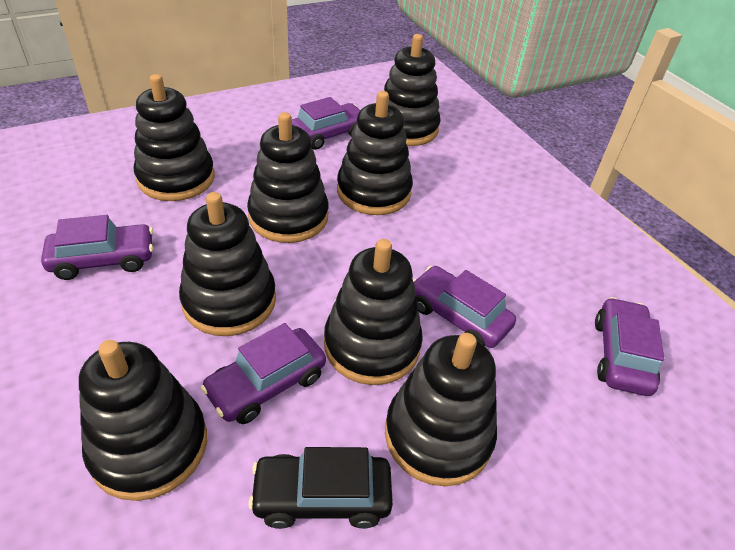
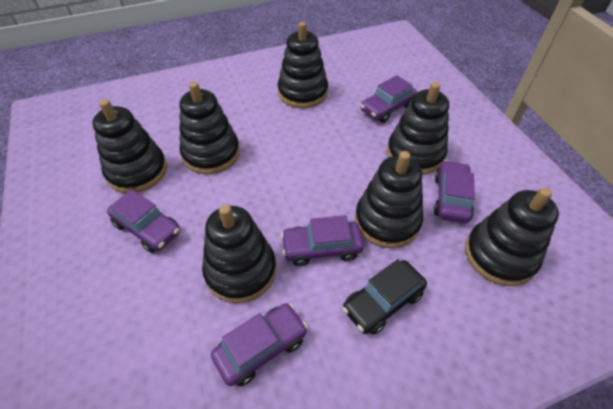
black stacking toy: [79,340,207,501] [133,74,215,201] [179,192,276,336] [247,112,329,243] [324,239,423,385] [337,91,413,215] [384,34,441,146] [385,333,497,486] = 8 -> [92,99,167,193] [179,82,240,174] [202,204,276,303] [277,22,328,108] [355,151,423,248] [387,82,449,174] [465,188,559,286] = 7

